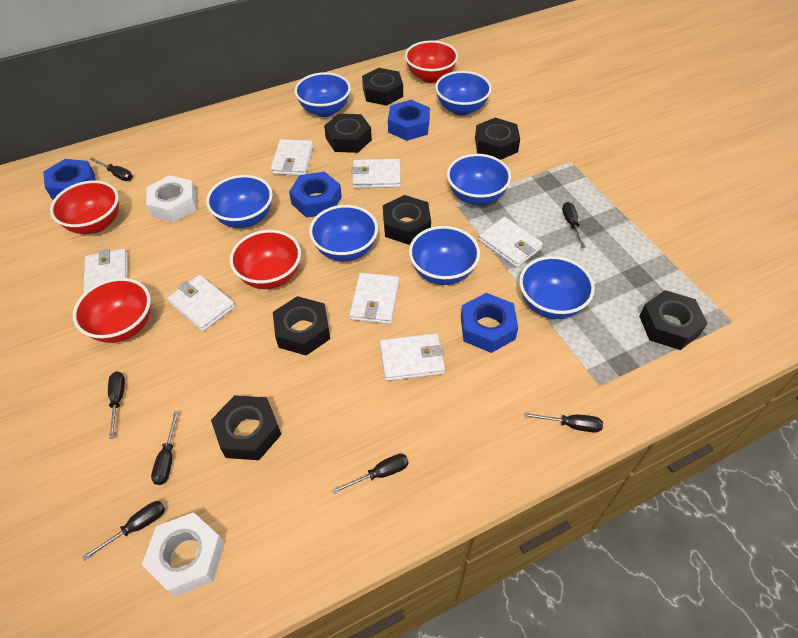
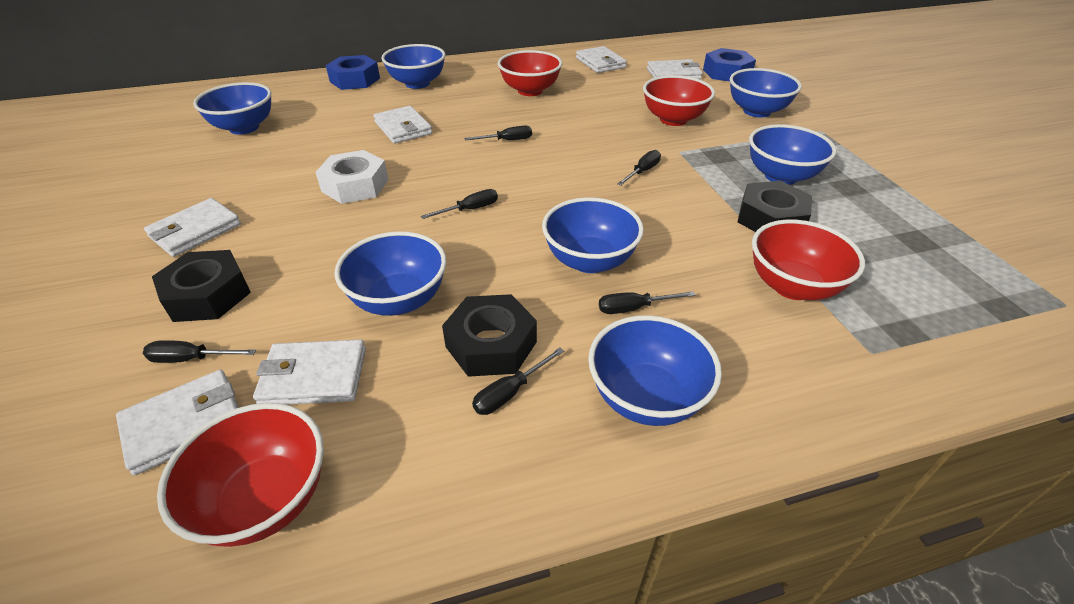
black nut: [211,395,281,460] [273,296,330,356] [324,114,372,153] [362,68,403,106] [383,195,431,245] [475,118,520,160] [639,290,708,350] = 7 -> [152,250,251,322] [442,294,537,377] [738,181,812,232] = 3
black screwdriver: [82,501,165,561] [90,158,133,181] [108,372,125,439] [151,411,179,485] [332,454,409,494] [524,413,603,433] [562,202,586,248] = 7 -> [143,340,256,363] [421,189,498,219] [464,126,532,141] [472,348,564,415] [599,291,696,314] [617,150,661,185] = 6
blue nut: [43,159,96,200] [289,172,342,218] [388,100,430,141] [461,293,518,353] = 4 -> [326,55,380,90] [703,48,756,81] = 2
white nut: [142,512,225,597] [146,175,197,222] = 2 -> [315,150,388,204] = 1
white wallet: [83,249,128,294] [167,275,235,331] [271,139,313,176] [349,273,399,324] [351,159,401,188] [380,333,445,381] [478,217,543,268] = 7 -> [116,370,239,476] [144,198,241,257] [253,339,366,405] [374,106,432,144] [576,46,627,73] [647,59,703,79] = 6

